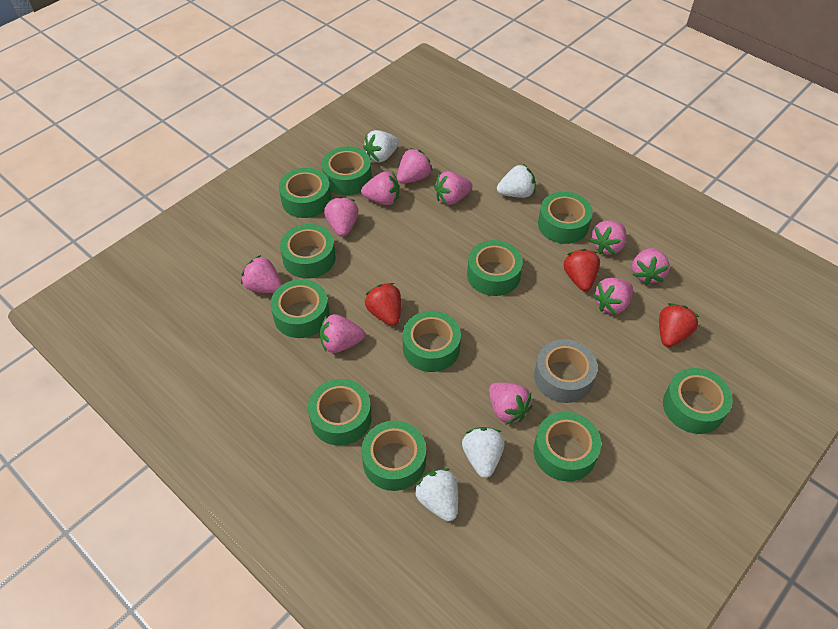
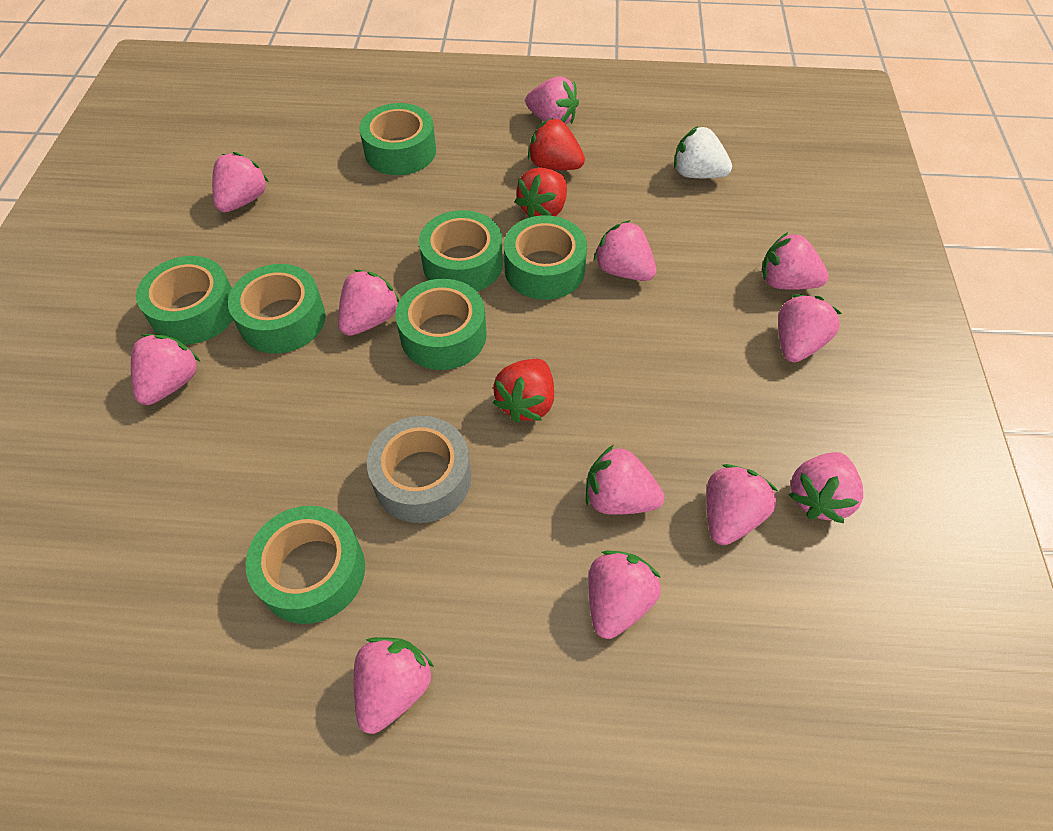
green tape: [270,279,330,338] [279,168,331,218] [280,224,336,279] [308,379,372,446] [322,146,372,195] [361,420,426,491] [402,311,461,372] [467,240,523,296] [533,412,601,482] [538,192,593,244] [663,368,733,434] = 11 -> [136,256,233,345] [228,264,326,354] [245,506,365,624] [359,103,436,175] [395,279,486,370] [419,210,503,291] [504,215,587,300] = 7
pink strawberry: [241,255,283,293] [320,314,365,353] [324,196,359,237] [361,172,399,205] [397,148,432,184] [434,171,472,205] [489,382,532,425] [590,220,626,255] [593,278,633,315] [632,248,670,285] = 10 -> [131,334,201,405] [212,152,269,212] [338,270,400,336] [354,637,434,734] [525,77,579,124] [586,445,664,515] [588,551,661,639] [594,220,656,281] [707,464,778,545] [762,232,829,290] [778,294,842,362] [788,452,863,523] = 12
white strawberry: [363,130,399,162] [415,468,458,521] [462,427,505,478] [497,164,535,198] = 4 -> [674,126,732,178] = 1

